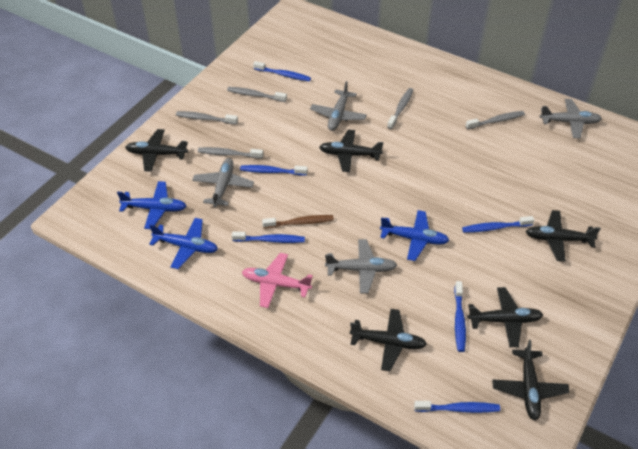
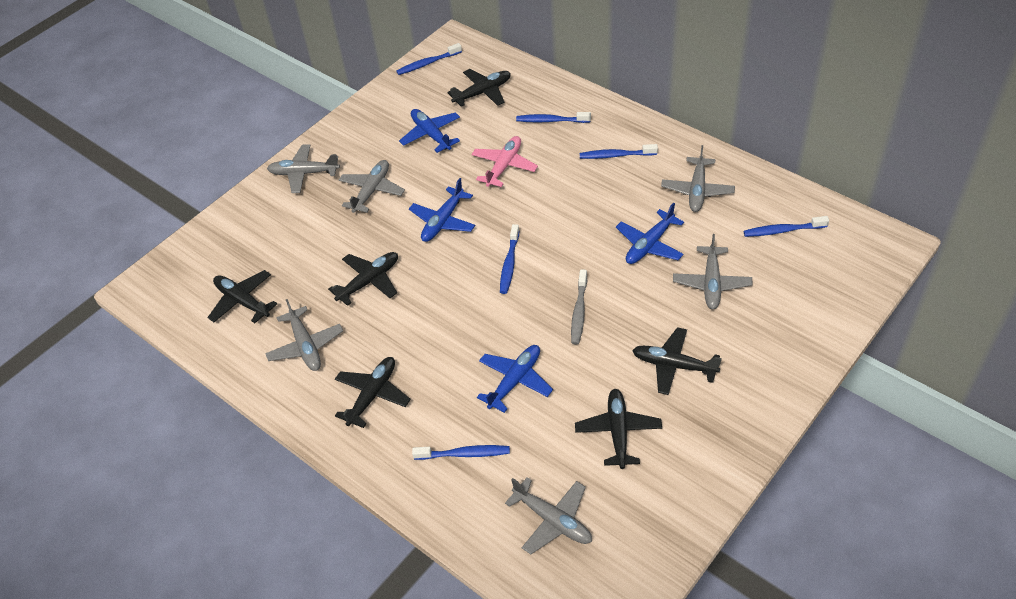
blue plane: [117,181,186,229] [149,218,218,269] [380,210,449,261] = 3 -> [399,109,460,153] [409,178,475,242] [477,345,553,413] [616,202,684,264] = 4
brown toothbrush: [262,215,334,229] = 1 -> none = 0
grey plane: [192,158,254,207] [310,81,367,131] [325,239,397,293] [540,99,602,138] = 4 -> [265,299,343,371] [267,144,340,193] [339,160,405,213] [505,477,592,555] [661,145,735,212] [673,234,753,309] = 6
grey toothbrush: [176,111,238,125] [198,147,263,159] [227,87,287,102] [387,88,414,129] [466,111,525,129] = 5 -> [571,269,587,344] = 1

